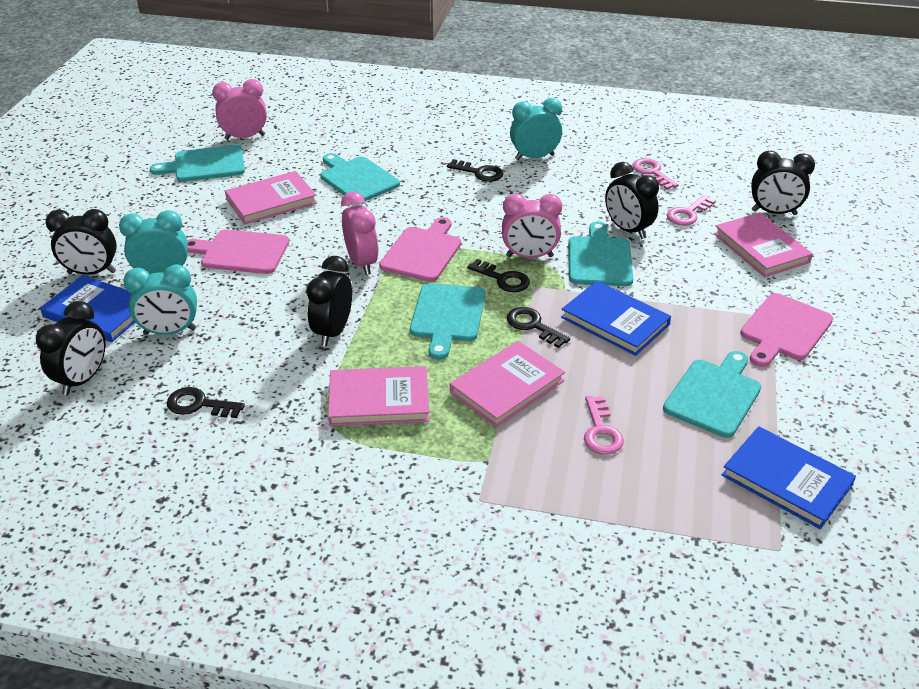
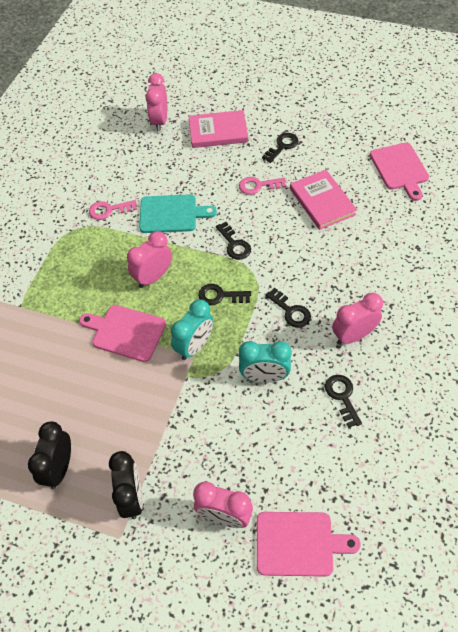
black clock: [36,301,105,395] [45,209,117,275] [306,256,352,346] [605,162,659,239] [751,151,815,215] = 5 -> [28,421,71,489] [109,451,143,519] = 2
black key: [167,387,245,418] [447,159,504,182] [467,259,530,292] [507,307,570,348] = 4 -> [198,284,251,305] [216,222,251,260] [262,133,299,163] [265,288,311,328] [325,375,362,428] = 5
blue book: [40,275,135,342] [561,281,671,356] [722,426,856,529] = 3 -> none = 0
pink book: [225,171,317,224] [328,366,429,426] [450,341,565,427] [714,212,813,277] = 4 -> [189,110,248,148] [290,170,357,230] = 2
pink clock: [212,79,267,140] [341,192,379,275] [502,193,562,258] = 3 -> [127,231,172,288] [146,73,167,131] [193,481,253,528] [332,293,383,345] = 4
pink key: [584,396,624,455] [633,158,679,190] [667,195,716,225] = 3 -> [89,200,137,220] [239,177,286,195] = 2
turquoise clock: [119,210,188,274] [123,264,197,335] [510,98,562,160] = 3 -> [171,300,214,360] [239,341,292,383] = 2
turquoise cutting board: [150,145,245,182] [320,153,400,201] [410,283,486,360] [568,222,633,286] [663,351,761,438] = 5 -> [139,194,217,233] = 1

